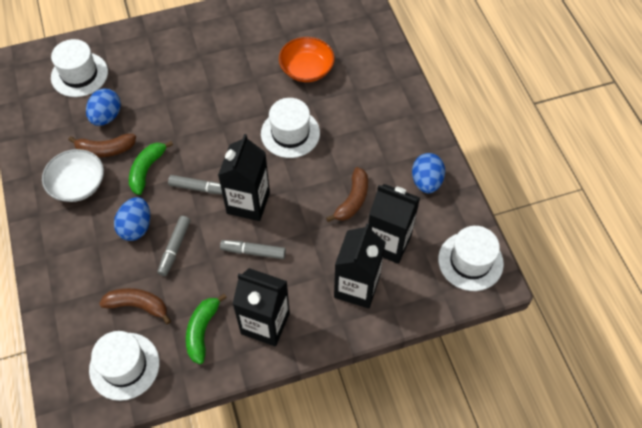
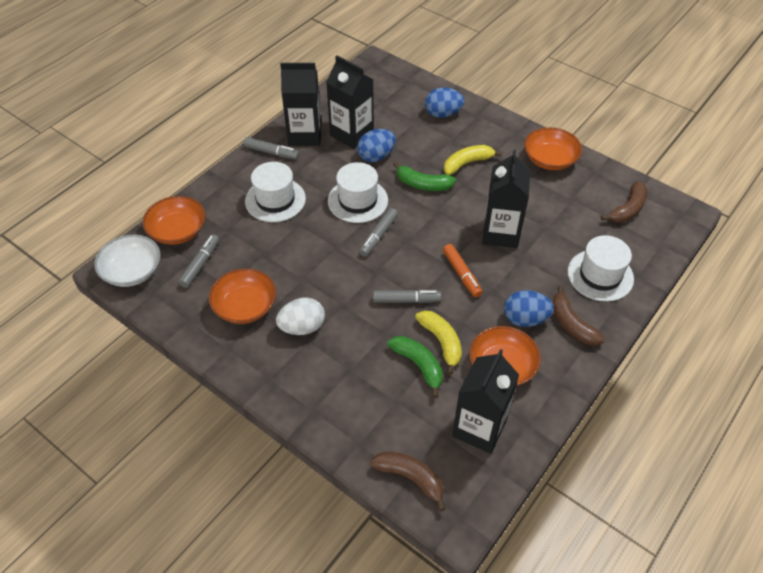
grey marker: [158,216,190,276] [168,175,222,195] [220,240,286,259] = 3 -> [178,235,219,288] [243,137,299,160] [359,208,398,257] [373,290,441,303] = 4
orange bowl: [279,37,335,82] = 1 -> [143,196,205,245] [209,269,276,324] [469,326,541,386] [524,127,582,170] = 4
orange marker: none = 0 -> [443,244,482,297] = 1
white egg: none = 0 -> [276,298,325,335] = 1
white hat: [51,39,108,97] [89,331,160,401] [261,98,320,158] [438,226,504,291] = 4 -> [245,162,306,222] [328,162,388,223] [568,235,634,302] = 3
yellow banana: none = 0 -> [415,310,462,375] [444,145,502,175] = 2

